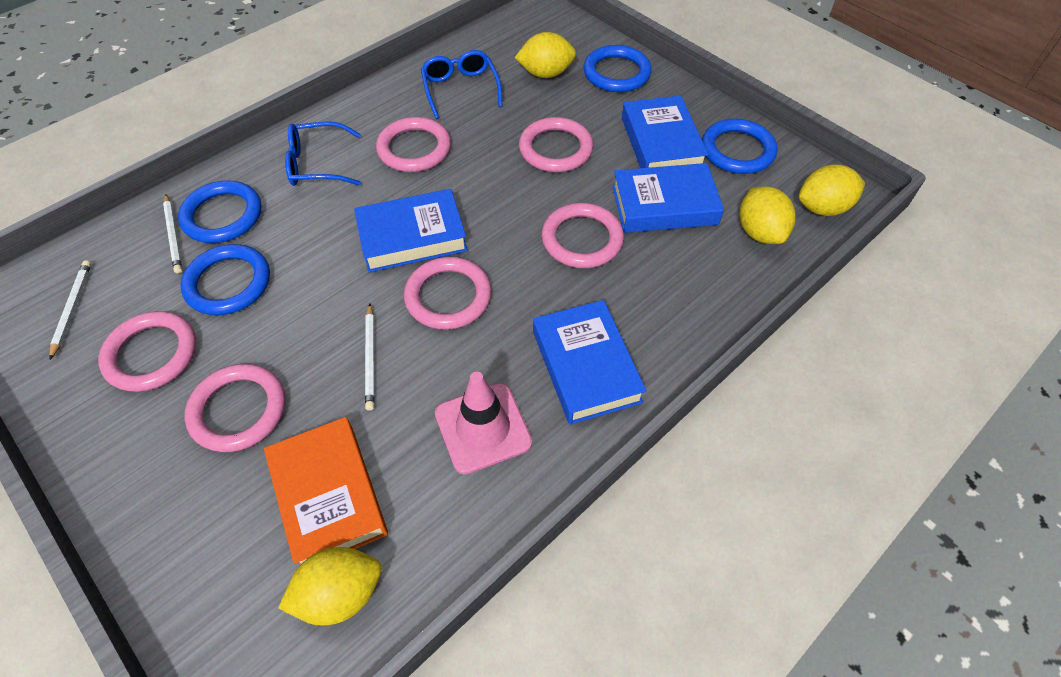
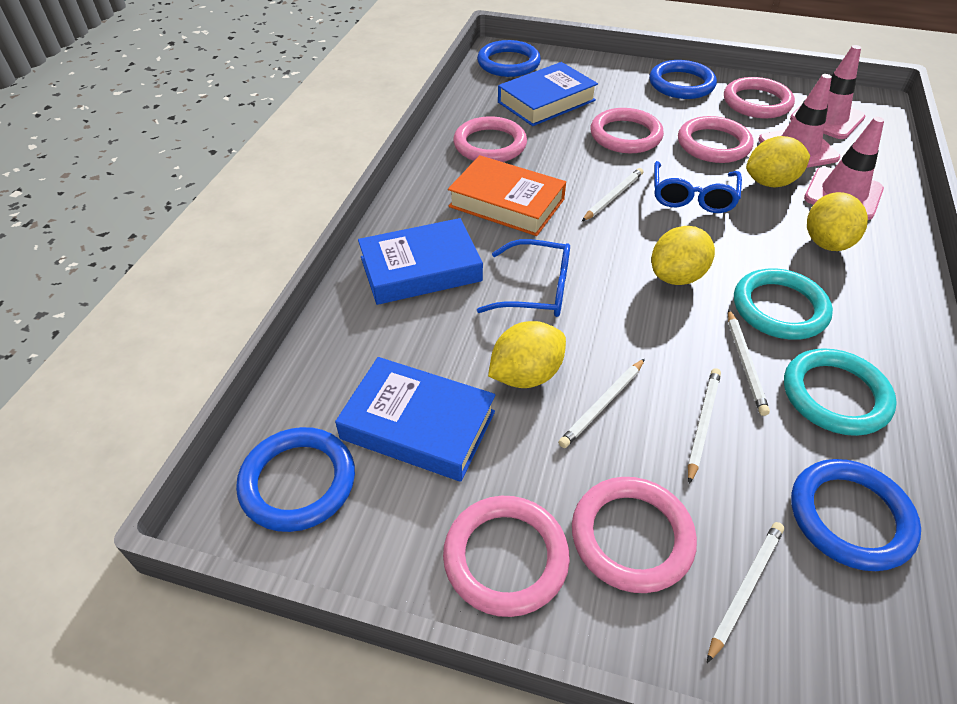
blue book: [354,189,468,272] [533,300,647,425] [612,163,724,233] [622,95,708,168] = 4 -> [335,357,496,482] [358,218,483,305] [498,62,598,126] = 3
pink traffic cone: [435,372,532,475] = 1 -> [758,74,840,168] [790,45,865,139] [804,117,884,220] = 3
turquoise ring: none = 0 -> [734,268,833,340] [784,348,897,436] = 2
white pencil: [49,260,91,360] [163,194,182,273] [365,303,375,411] = 3 -> [558,359,645,448] [582,168,643,221] [688,368,721,484] [707,522,784,663] [728,309,770,416] = 5

